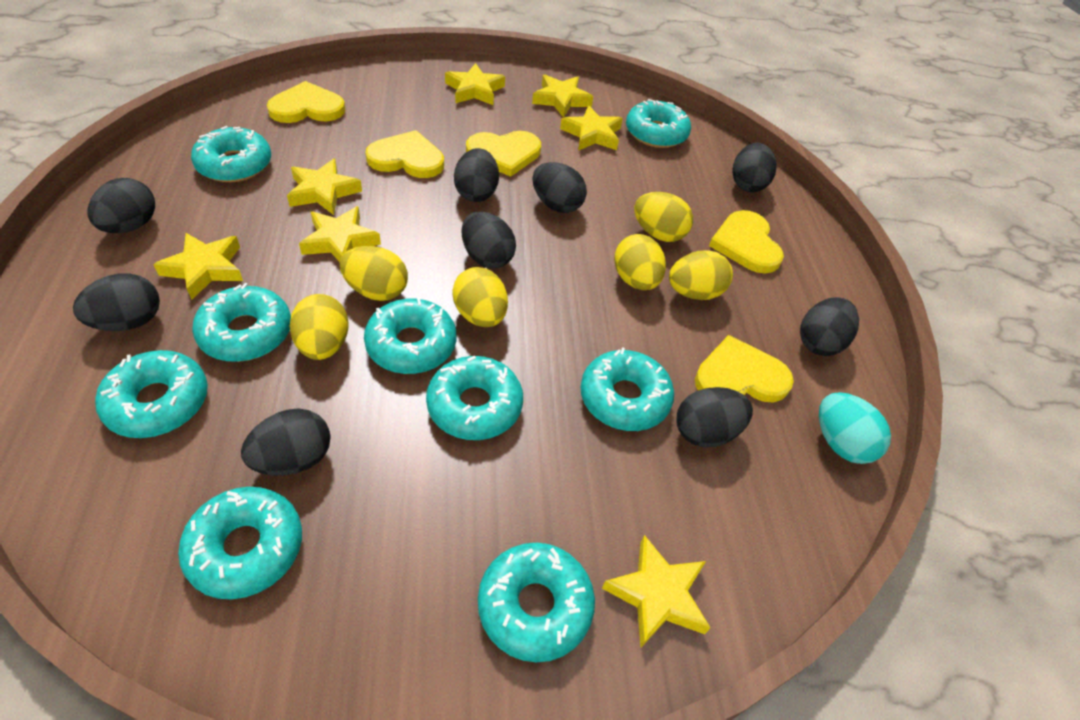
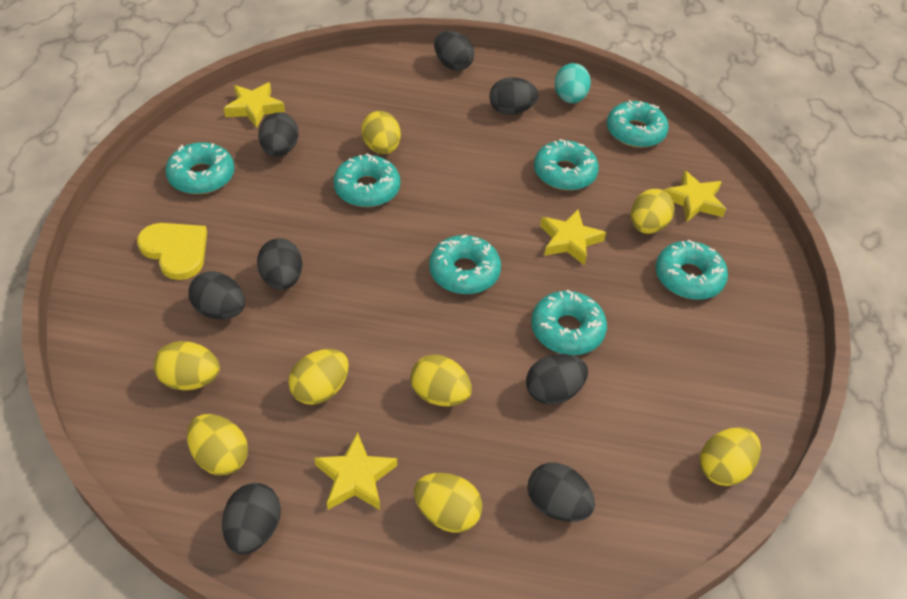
black egg: [73,273,160,331] [88,178,155,233] [241,408,331,476] [454,148,499,202] [462,212,516,269] [532,162,587,213] [676,387,753,447] [733,143,777,192] [800,297,859,356] = 9 -> [188,271,245,319] [222,483,281,554] [257,238,303,290] [258,112,299,157] [434,31,474,71] [489,77,539,115] [526,354,588,405] [527,463,595,522] = 8
turquoise donut: [95,350,208,438] [178,487,302,599] [191,126,271,182] [192,283,291,362] [364,298,456,374] [426,356,523,440] [478,543,595,662] [581,347,674,431] [626,99,691,148] = 9 -> [165,142,235,194] [333,153,400,207] [429,234,501,294] [531,290,607,355] [534,139,599,190] [607,100,669,148] [656,240,728,300] = 7
yellow egg: [290,294,349,360] [340,246,408,301] [452,267,508,327] [614,234,666,290] [634,192,693,242] [669,250,733,300] = 6 -> [154,341,220,390] [187,414,248,475] [288,349,349,405] [361,111,401,154] [410,354,472,407] [414,473,482,533] [631,189,675,234] [700,427,761,486] = 8
yellow heart: [267,81,346,123] [365,130,444,178] [466,131,541,177] [695,335,794,402] [709,210,784,273] = 5 -> [137,223,207,280] = 1
yellow star: [153,233,243,300] [287,159,362,215] [299,206,381,262] [445,63,505,105] [532,75,593,118] [560,105,623,151] [602,535,711,648] = 7 -> [224,82,285,128] [314,432,397,510] [540,209,606,265] [664,170,726,222] = 4

